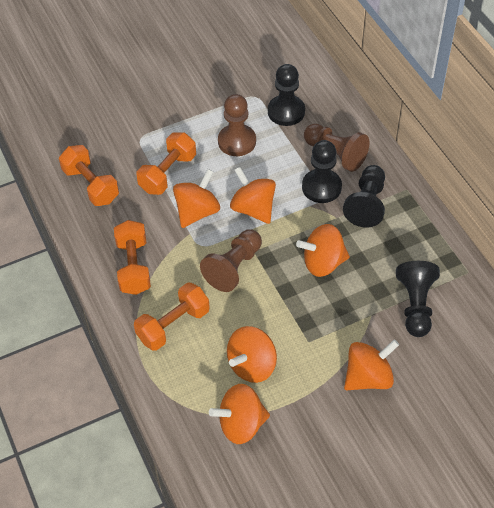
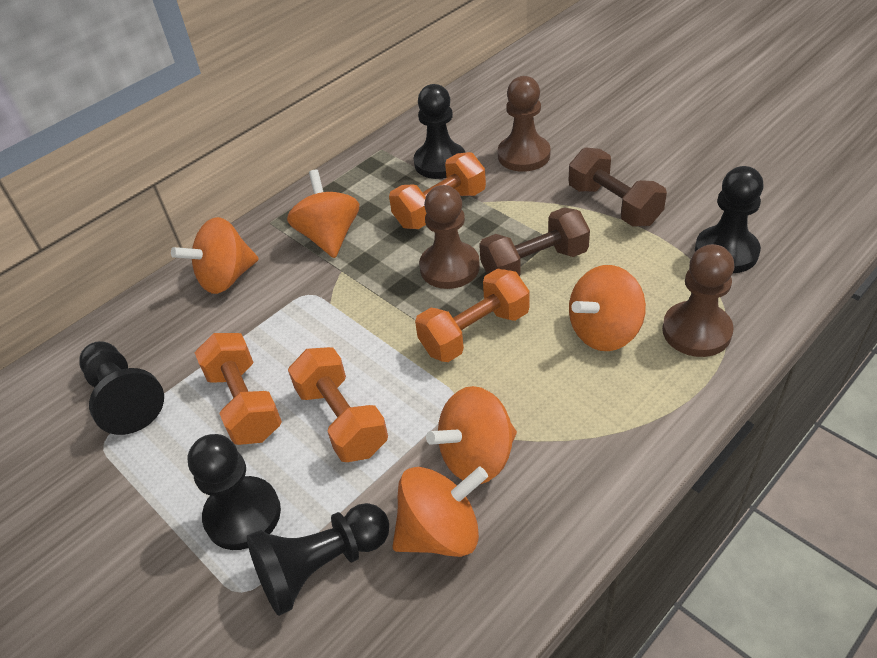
black pawn: [268,64,305,126] [302,140,342,203] [343,165,385,228] [396,261,440,337] = 4 -> [79,341,164,435] [188,434,281,550] [247,503,389,616] [414,84,465,179] [695,166,764,273] = 5
brown dumbbell: none = 0 -> [479,208,590,276] [568,147,667,227] = 2
orange spinning top: [173,169,220,228] [209,384,270,444] [227,326,277,383] [230,167,276,224] [296,224,350,277] [344,339,399,390] = 6 -> [171,217,258,294] [287,170,360,258] [392,466,488,557] [426,386,517,484] [569,265,646,351] = 5

